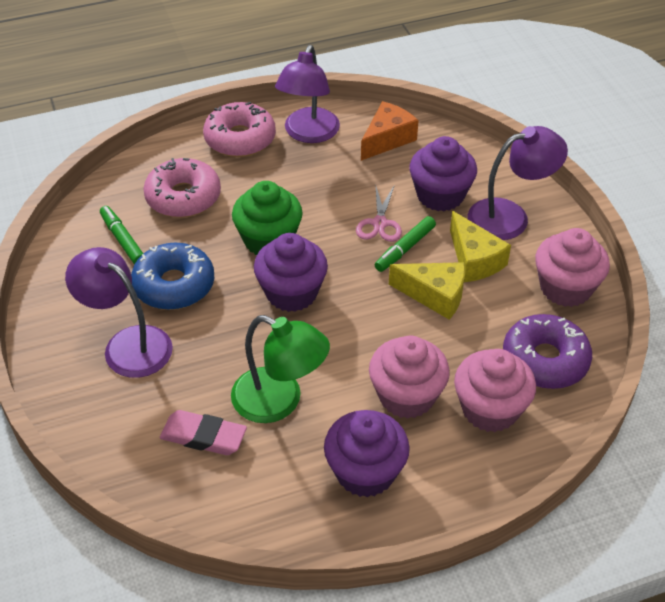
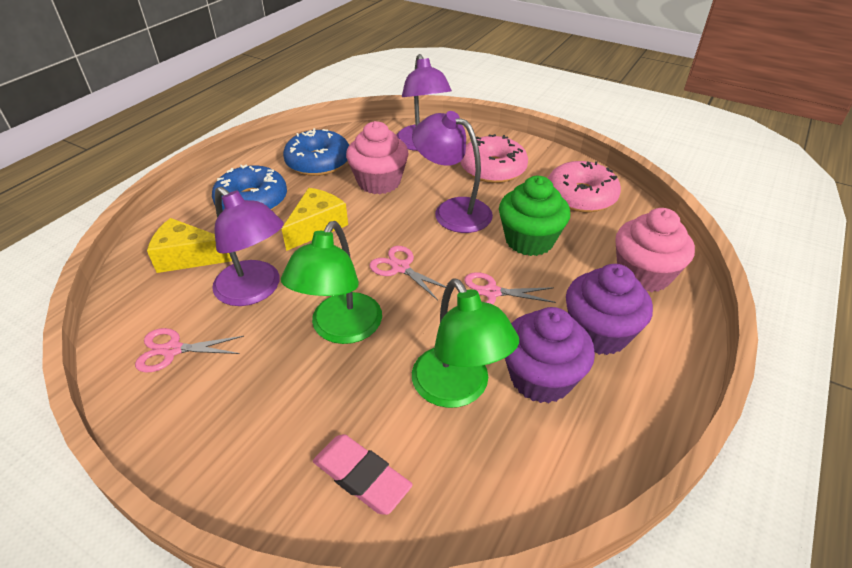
blue donut: [131,243,214,310] = 1 -> [212,165,287,210] [283,128,349,176] = 2
green lamp: [231,315,330,423] = 1 -> [281,221,382,344] [412,278,519,408] = 2
green marker: [100,206,143,264] [375,216,436,272] = 2 -> none = 0
orange cheese: [361,101,419,161] = 1 -> none = 0
pink cupcake: [369,335,450,419] [454,349,536,432] [535,228,610,307] = 3 -> [346,121,409,194] [615,208,695,292] = 2
pink scissors: [356,184,402,242] = 1 -> [135,328,244,372] [370,246,446,300] [464,272,556,304] = 3
purple cupcake: [254,233,328,312] [324,410,410,497] [409,136,477,211] = 3 -> [505,307,595,403] [566,264,653,355] = 2
purple donut: [503,314,592,389] = 1 -> none = 0

